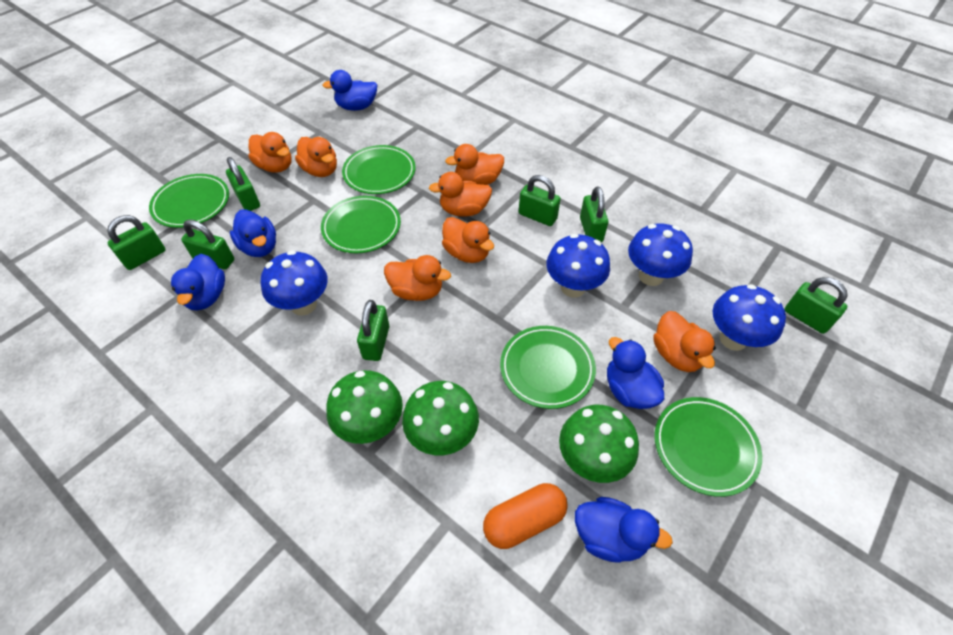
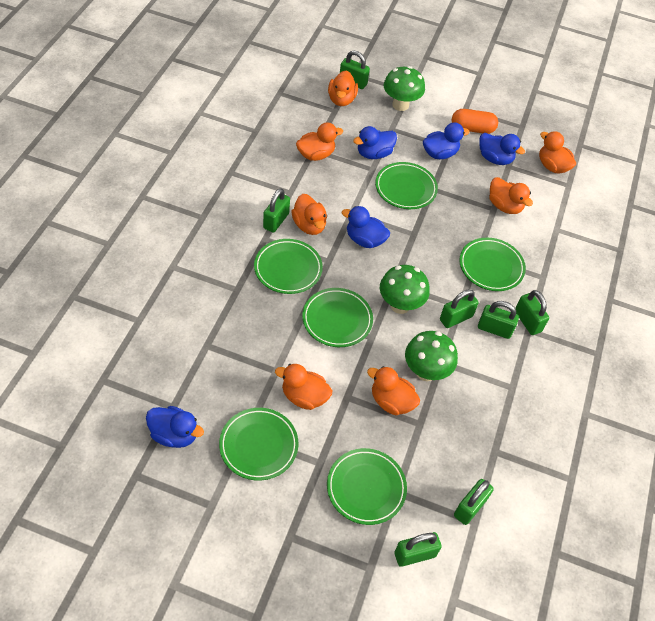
blue mushroom: [261,250,328,316] [546,234,610,298] [628,223,693,286] [713,284,786,351] = 4 -> none = 0
green plate: [149,174,229,228] [321,196,401,253] [342,145,416,194] [500,326,596,409] [655,397,762,497] = 5 -> [219,408,298,481] [254,239,323,294] [302,288,373,347] [327,448,407,525] [375,162,438,209] [459,238,526,291] = 6

